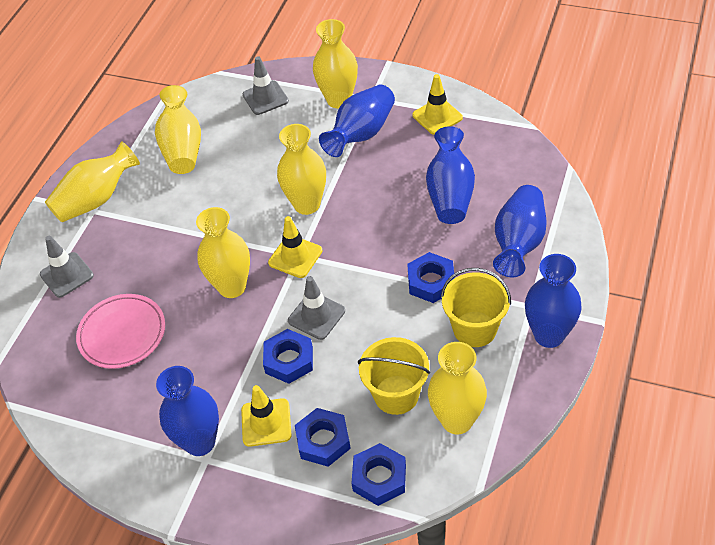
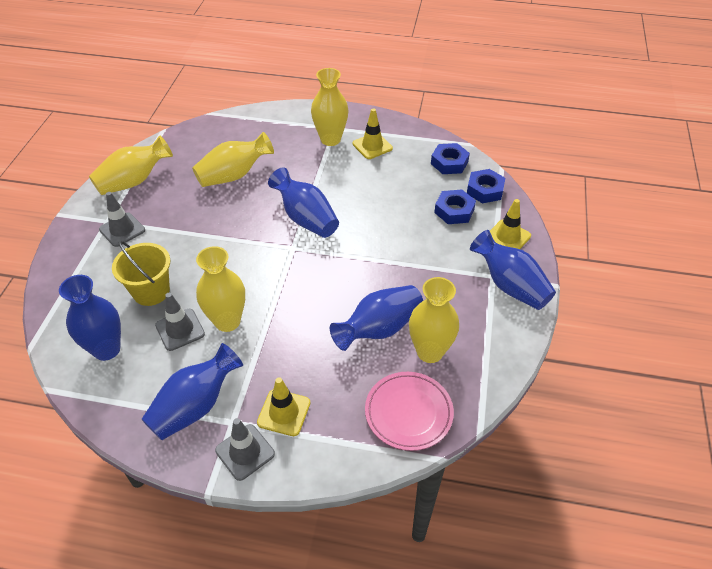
blue nut: [263,329,313,384] [295,408,351,467] [351,443,406,506] [407,252,455,303] = 4 -> [431,143,470,174] [434,189,476,224] [467,169,505,203] = 3
yellow bucket: [358,337,430,415] [441,268,511,347] = 2 -> [112,241,170,306] = 1
yellow vase: [45,141,140,222] [155,85,201,174] [196,207,250,298] [277,124,326,215] [313,19,358,108] [428,342,487,434] = 6 -> [89,135,173,195] [192,132,274,187] [196,246,245,332] [311,68,348,146] [409,277,459,363] = 5

